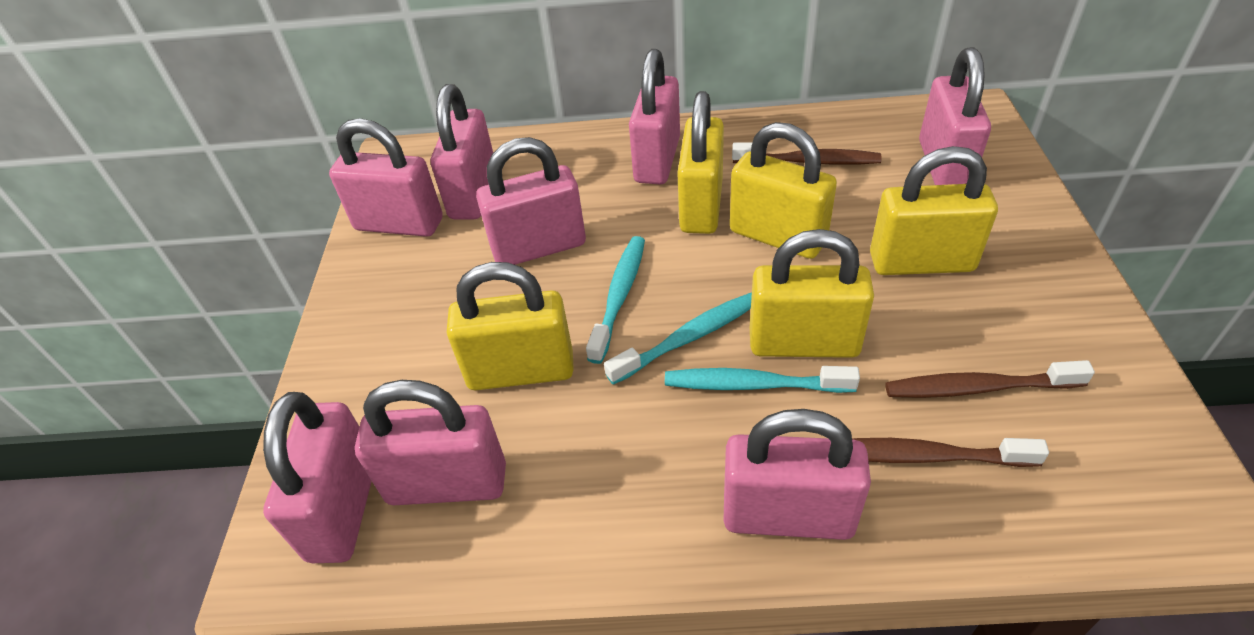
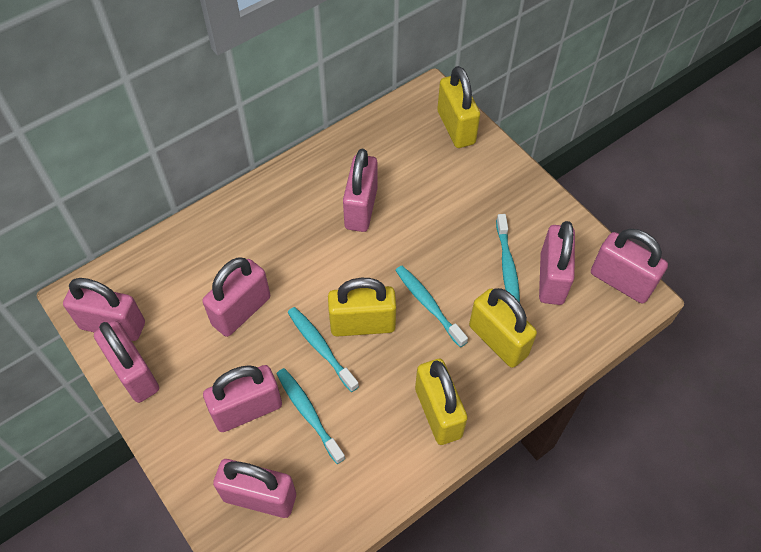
brown toothbrush: [732,142,882,165] [852,438,1049,467] [885,360,1095,398] = 3 -> none = 0
turquoise toothbrush: [586,236,645,364] [604,293,752,385] [665,366,860,393] = 3 -> [277,368,345,464] [288,307,359,392] [395,266,468,347] [496,214,520,303] = 4
yellow padlock: [447,262,574,390] [677,91,724,234] [730,122,837,259] [750,229,874,358] [870,146,998,275] = 5 -> [328,278,396,337] [415,359,467,445] [437,66,480,148] [469,288,537,368] = 4

